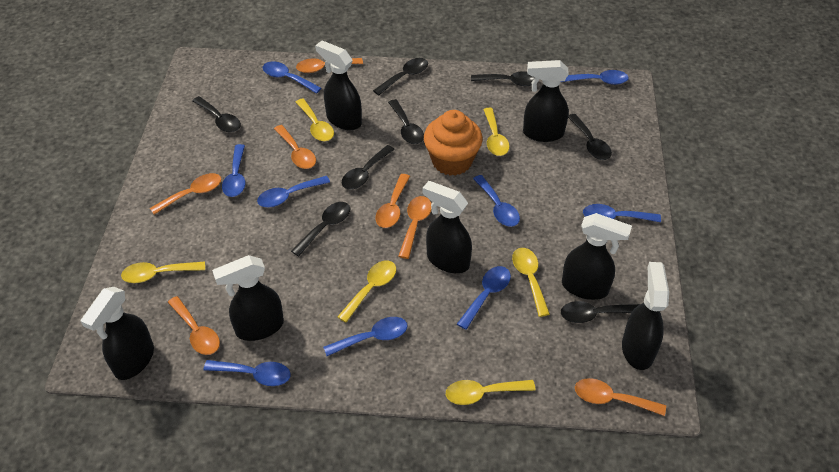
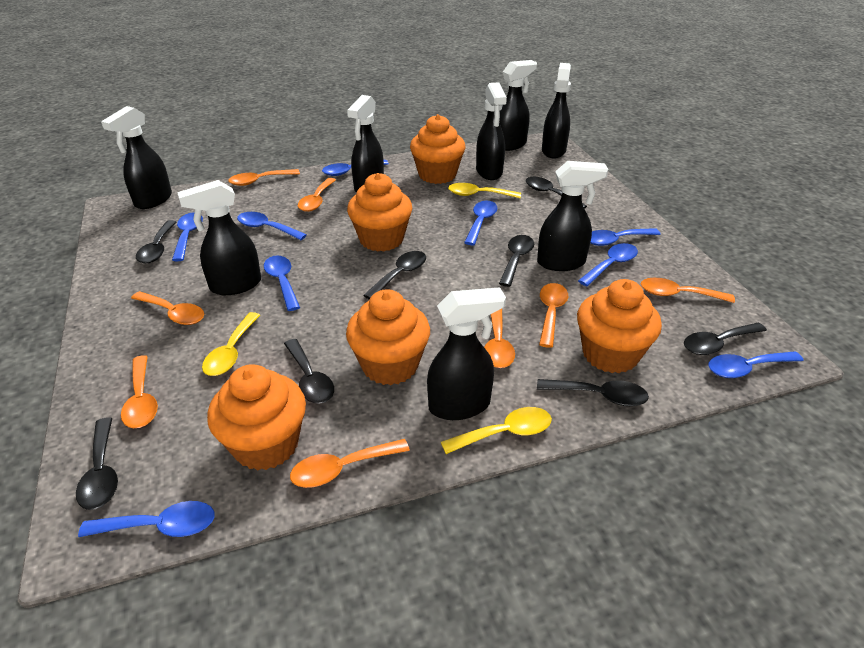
black spray bottle: [81,287,154,380] [212,255,284,341] [315,41,362,130] [422,181,472,273] [523,60,569,142] [562,213,632,300] [622,262,669,370] = 7 -> [101,106,172,209] [177,180,261,295] [347,95,384,193] [427,287,506,420] [476,82,507,180] [499,60,537,151] [537,161,608,271] [542,63,571,158] = 8
orange cupcake: [424,110,483,176] = 1 -> [207,364,306,471] [346,289,430,385] [347,173,412,252] [410,114,465,184] [577,279,662,373] = 5
orange spoon: [150,173,221,215] [168,296,220,355] [274,125,316,169] [296,58,363,73] [375,174,410,228] [398,196,431,259] [575,378,666,416] = 7 -> [121,355,158,428] [131,291,204,325] [228,169,300,186] [290,439,410,488] [298,178,336,212] [484,309,515,368] [539,283,568,348] [641,278,735,303] = 8
yellow spoon: [121,261,205,283] [296,99,334,141] [337,261,396,323] [446,380,535,405] [483,108,510,156] [512,248,550,317] = 6 -> [202,312,260,376] [441,407,552,454] [448,183,521,198] = 3

